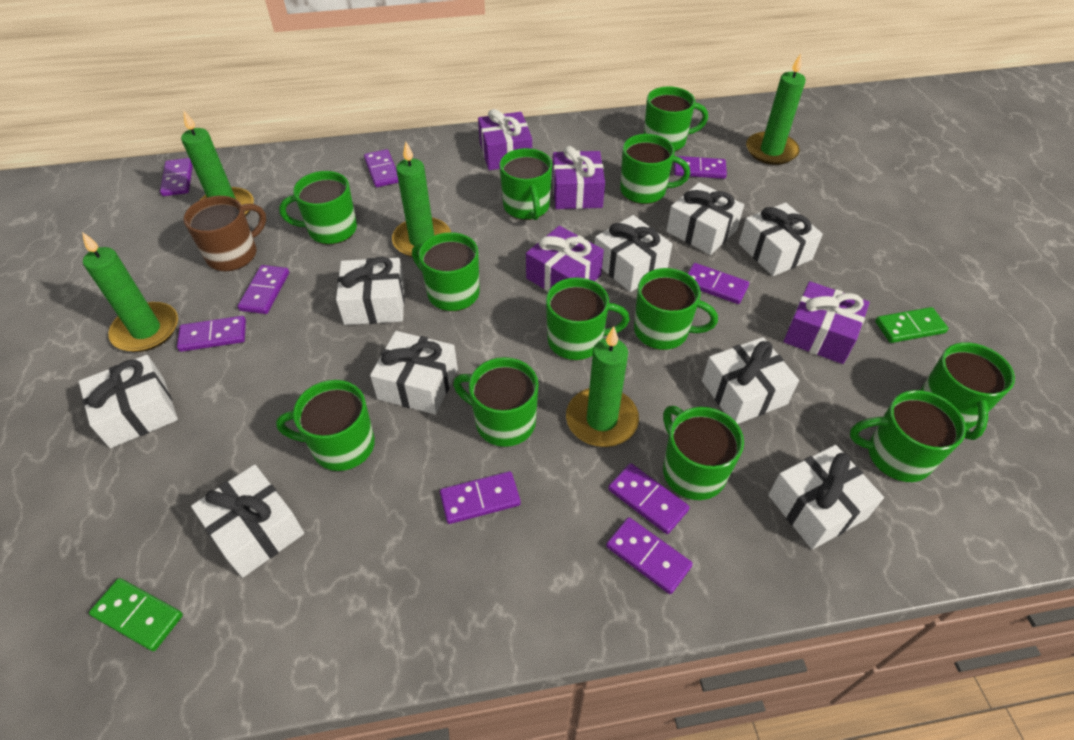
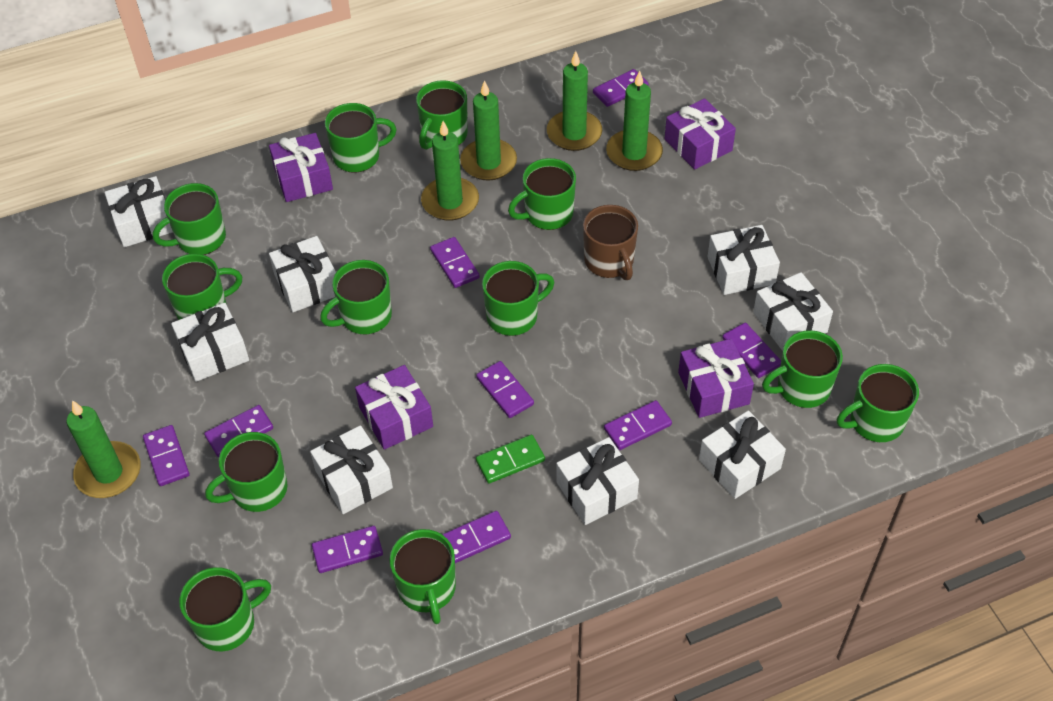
green domino: [89,578,183,651] [875,307,949,343] = 2 -> [476,435,545,484] = 1
white gift: [79,355,178,448] [191,465,304,578] [336,257,405,325] [370,331,458,415] [595,215,672,292] [666,182,744,255] [702,337,799,424] [739,203,823,276] [768,445,884,549] = 9 -> [104,176,173,247] [171,303,249,382] [269,236,336,312] [310,425,393,514] [556,437,639,525] [699,410,786,499] [707,225,780,295] [753,272,833,351] = 8

